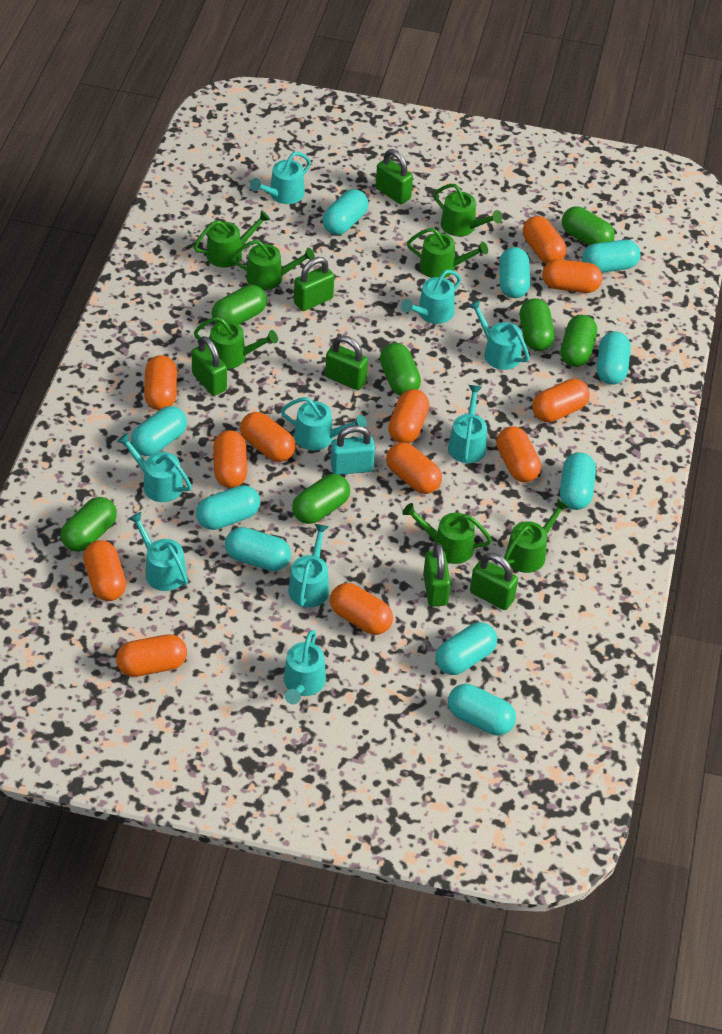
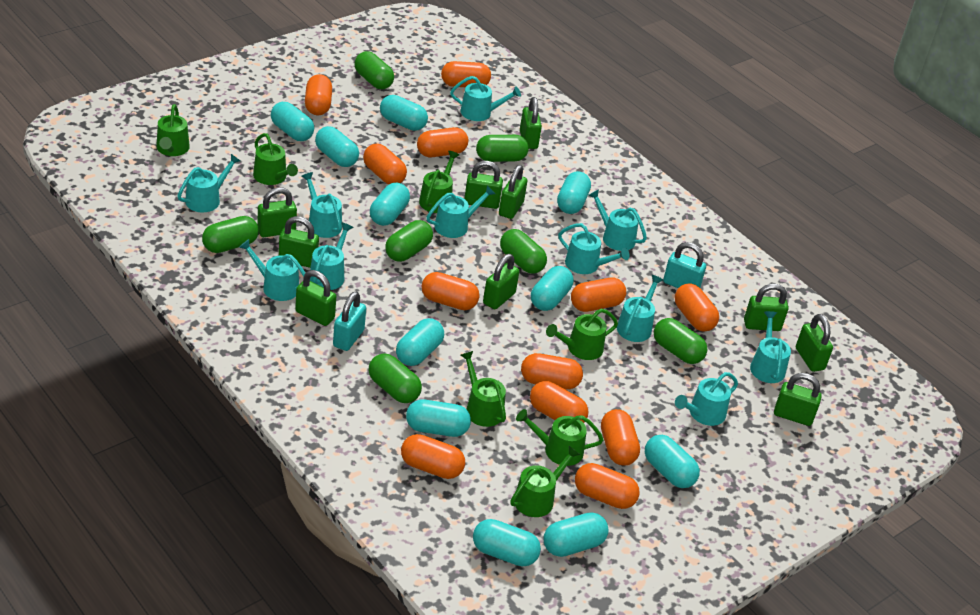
green padlock: [191,336,227,396] [294,257,334,311] [325,335,368,390] [376,149,413,204] [423,543,451,607] [470,553,518,610] = 6 -> [257,187,297,237] [279,216,319,268] [295,270,336,326] [464,161,503,209] [483,254,519,309] [499,165,528,219] [520,97,542,149] [744,283,789,331] [774,373,822,426] [796,314,833,372] = 10
turquoise capsule: [131,406,187,456] [196,485,260,530] [225,527,291,571] [322,189,368,235] [436,622,497,675] [448,684,516,735] [499,247,530,298] [560,452,596,510] [582,240,640,273] [597,331,631,385] = 10 -> [271,102,314,141] [315,126,359,167] [370,183,410,226] [380,95,428,131] [396,318,444,366] [406,400,471,437] [473,519,541,567] [531,266,573,311] [544,512,609,557] [557,171,591,214] [645,435,700,488] = 11
turquoise padlock: [331,425,375,475] = 1 -> [333,292,366,351] [663,242,706,288] = 2
turquoise watering can: [117,433,192,502] [128,512,188,591] [250,152,311,204] [281,397,366,451] [284,630,326,704] [288,524,329,608] [401,270,461,324] [448,385,487,463] [469,300,530,370] = 9 -> [177,154,240,212] [239,239,305,301] [301,172,342,238] [310,223,353,290] [426,185,495,238] [450,76,521,121] [558,223,629,274] [589,189,647,251] [617,275,663,342] [675,372,738,426] [750,311,791,383] = 11

